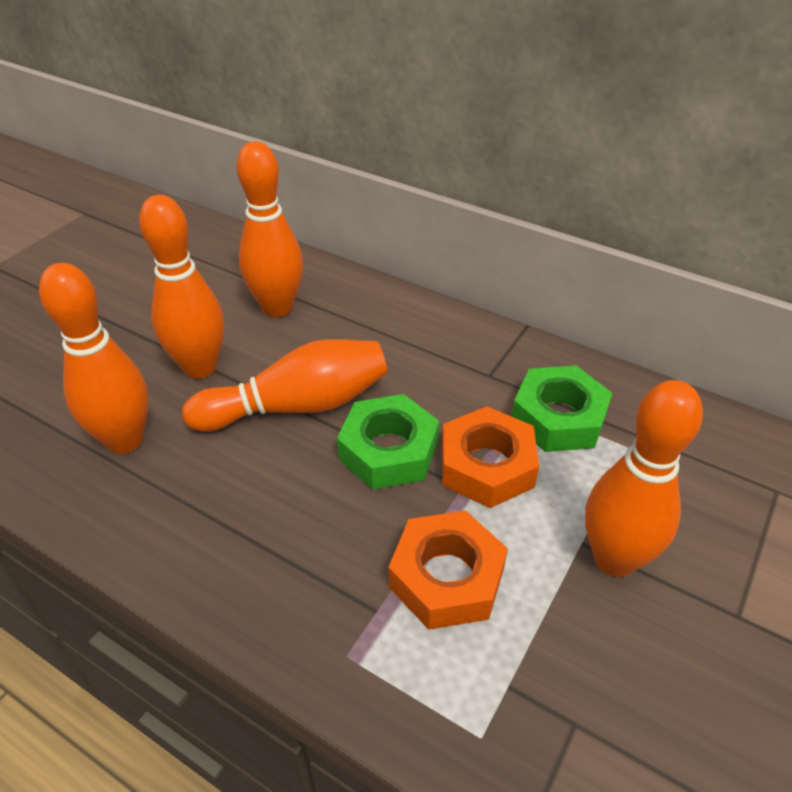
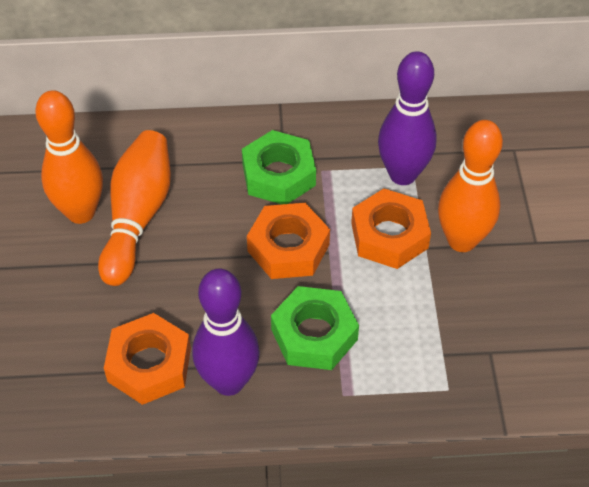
orange bowling pin: [39,263,148,454] [139,195,224,379] [182,339,388,432] [237,141,303,317] [585,380,703,577] = 5 -> [35,90,103,224] [98,130,171,286] [438,120,503,252] = 3
orange nut: [388,510,508,630] [442,406,539,508] = 2 -> [104,313,191,405] [247,203,330,279] [351,188,431,269] = 3
purple bowling pin: none = 0 -> [192,268,260,396] [378,51,437,185] = 2

